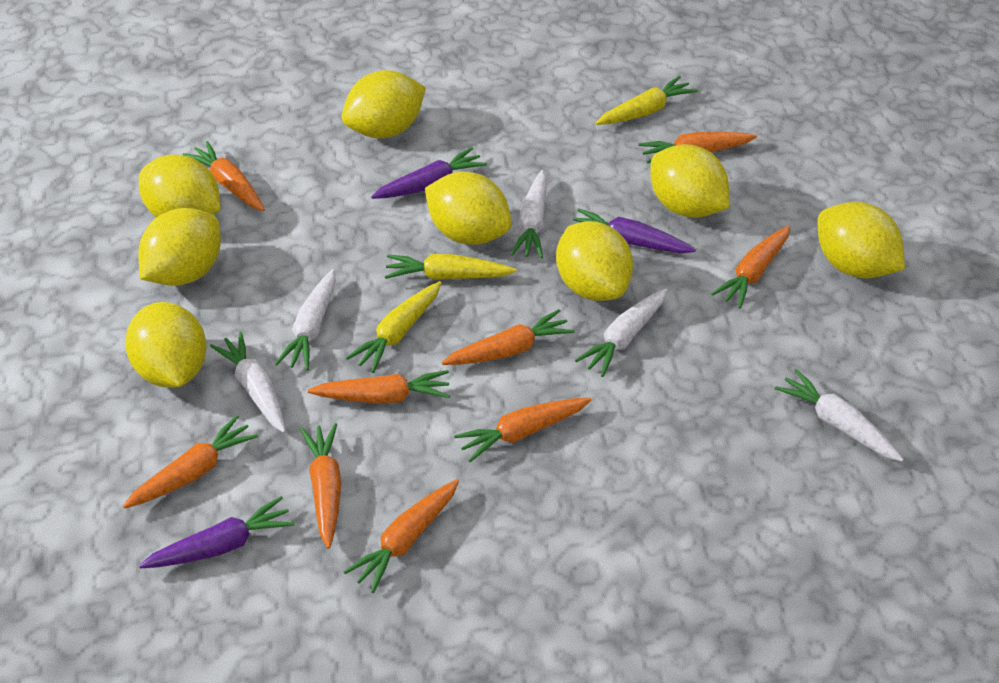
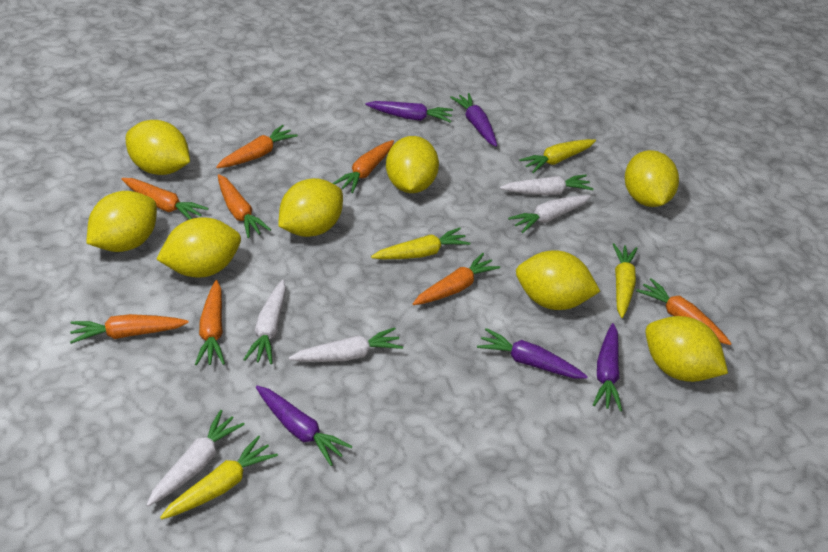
orange carrot: [123,415,258,509] [183,141,265,211] [300,423,342,549] [308,370,450,404] [344,479,459,593] [442,309,574,365] [454,398,591,462] [638,132,757,164] [711,226,790,309] = 9 -> [70,314,189,344] [121,178,208,220] [195,280,225,366] [216,125,298,168] [218,174,271,238] [333,140,394,193] [413,253,500,305] [636,278,732,345] = 8
purple carrot: [139,496,295,568] [371,147,487,199] [573,208,696,253] = 3 -> [256,386,352,466] [366,101,453,123] [450,93,497,147] [477,328,588,379] [593,323,622,411] = 5
yellow carrot: [346,281,442,373] [384,254,517,280] [595,76,697,125] = 3 -> [160,435,278,519] [371,228,470,259] [519,139,596,173] [613,243,638,318] = 4

